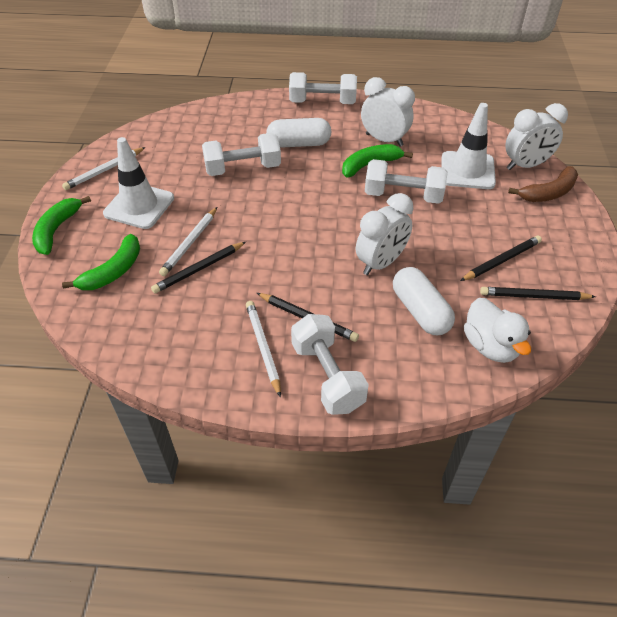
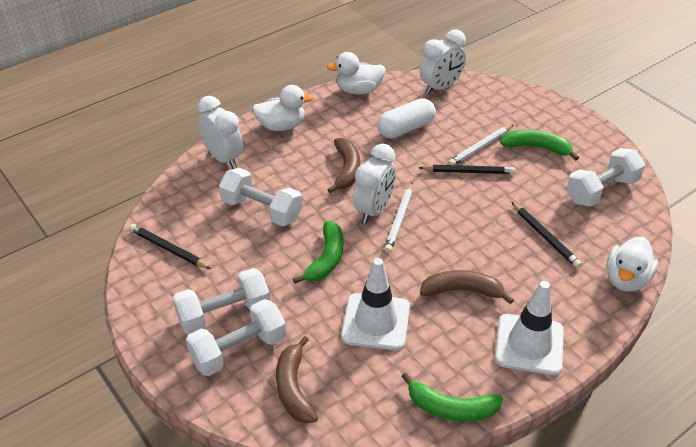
black pencil: [151,242,246,293] [257,293,359,342] [460,235,542,281] [480,287,596,300] = 4 -> [129,224,211,269] [419,165,516,174] [512,202,582,268] = 3
brown banana: [508,166,578,202] = 1 -> [276,336,318,423] [327,138,360,193] [420,270,514,304] = 3
white capsule: [266,118,331,148] [393,267,455,335] = 2 -> [377,98,436,139] = 1
white duck: [464,298,531,363] = 1 -> [252,85,314,131] [327,52,386,94] [606,237,658,292] = 3
white pencil: [62,147,146,190] [159,207,217,276] [246,301,281,398] = 3 -> [384,182,413,253] [448,125,513,165] = 2

